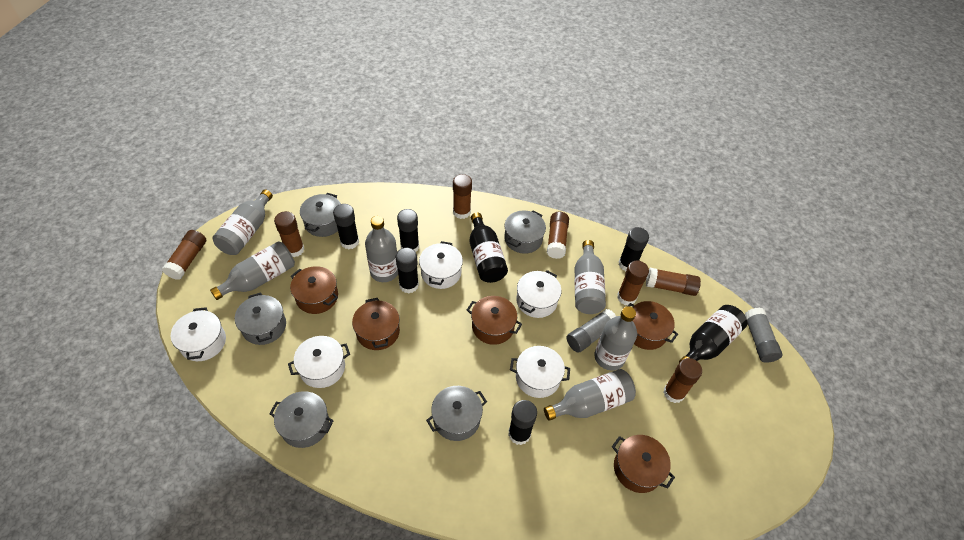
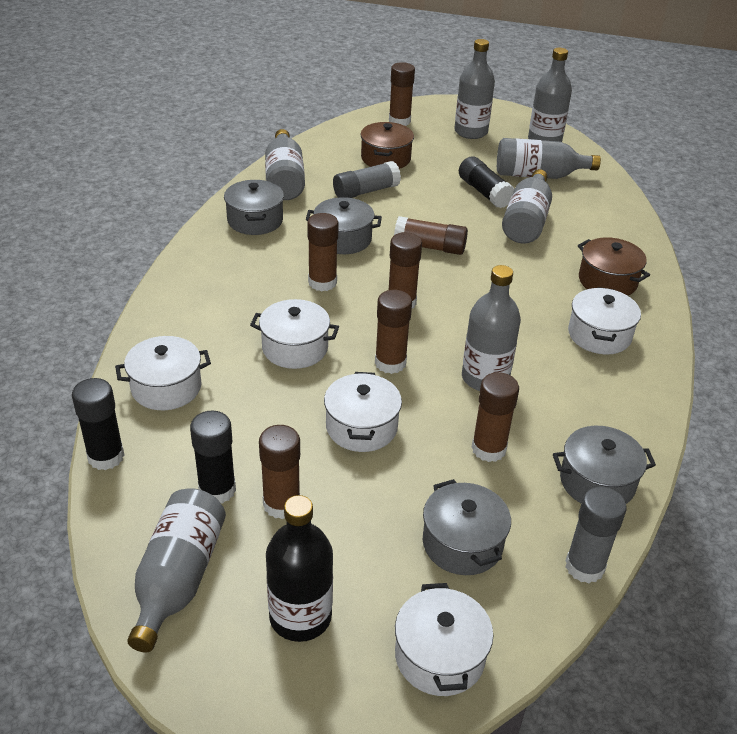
black bottle: [469,213,508,283] [679,305,747,363] = 2 -> [266,495,333,642] = 1
black glue stick: [333,204,359,249] [396,248,419,293] [397,209,419,252] [508,400,537,445] [619,227,649,271] = 5 -> [72,378,124,470] [190,411,236,504] [459,156,514,208] = 3
brown pot: [290,266,338,314] [352,298,400,350] [467,296,522,345] [612,435,675,493] [628,301,678,350] = 5 -> [361,122,414,169] [578,237,650,296] = 2
grey bottle: [210,241,295,300] [212,190,273,255] [365,216,398,282] [544,369,636,421] [575,240,606,314] [594,306,637,370] = 6 -> [127,488,226,652] [265,129,305,200] [454,39,495,139] [462,265,521,391] [497,138,601,179] [502,169,552,243] [528,48,572,142] = 7
grey pot: [235,292,286,345] [269,391,334,448] [300,193,341,237] [426,386,487,441] [504,210,546,254] = 5 -> [224,180,284,235] [306,197,382,254] [423,479,511,575] [553,426,656,504] = 4

